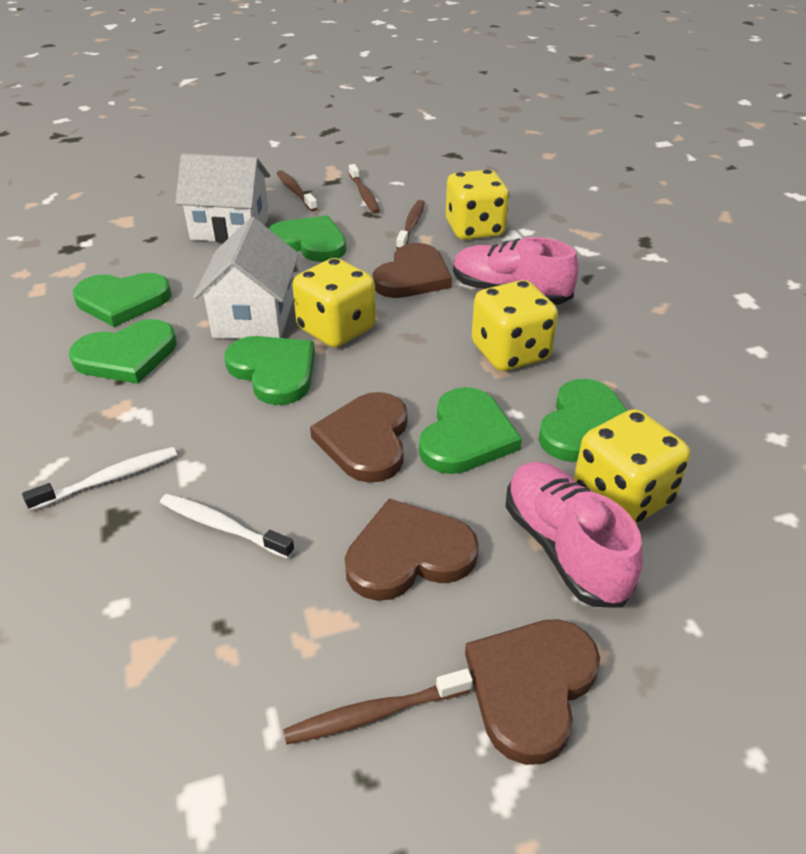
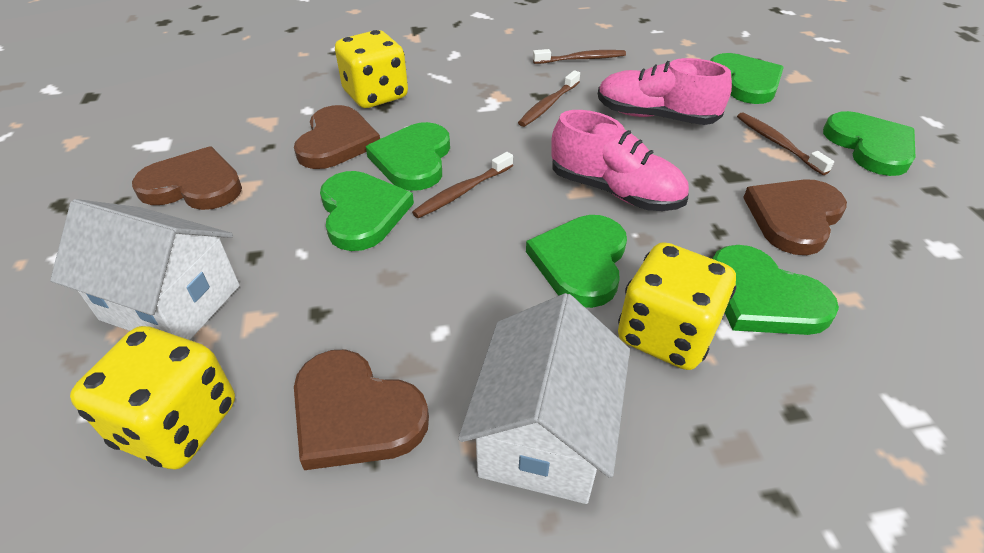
white toothbrush: [22,447,177,511] [160,494,294,559] = 2 -> none = 0
yellow dice: [292,258,376,348] [446,170,509,240] [472,280,558,371] [574,409,690,524] = 4 -> [70,326,235,470] [335,30,408,108] [618,242,737,370] = 3

